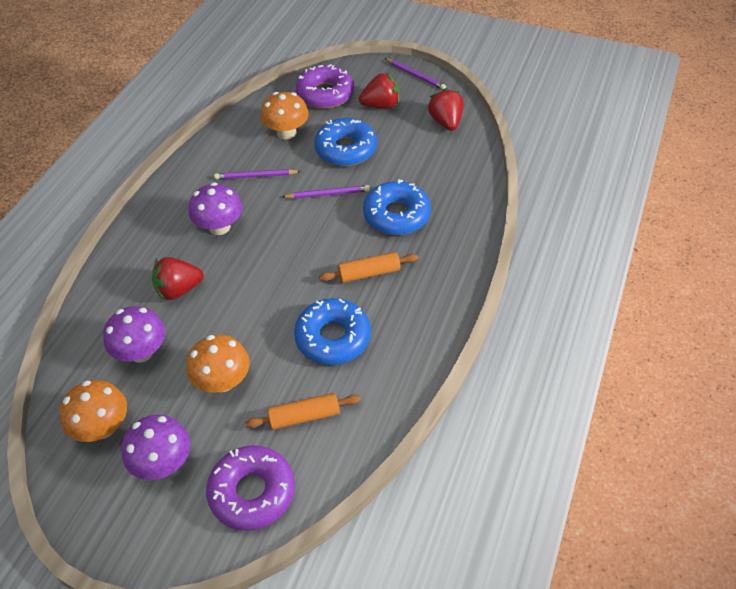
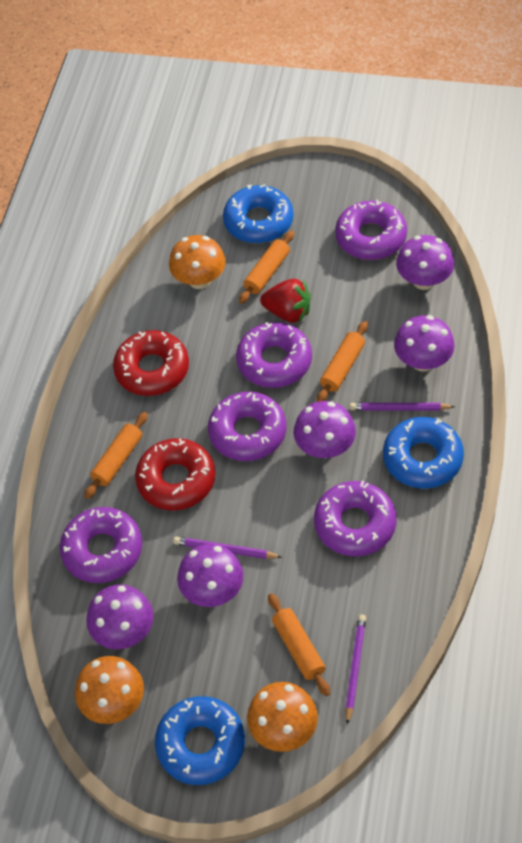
orange rolling pin: [245,393,361,430] [319,252,418,283] = 2 -> [84,412,148,499] [239,230,294,304] [268,593,330,696] [317,321,368,402] = 4
purple donut: [206,445,295,531] [296,64,354,109] = 2 -> [60,507,142,583] [208,392,286,461] [236,322,312,388] [314,481,397,556] [335,200,407,260] = 5
purple mushroom: [103,306,166,363] [121,415,190,480] [189,182,243,235] = 3 -> [86,585,153,649] [177,544,243,607] [294,401,356,458] [394,315,455,372] [396,235,454,290] = 5
red donut: none = 0 -> [113,330,189,396] [135,438,215,511] = 2
red strawberry: [152,257,204,301] [359,72,399,109] [428,88,463,131] = 3 -> [260,279,311,323] = 1

